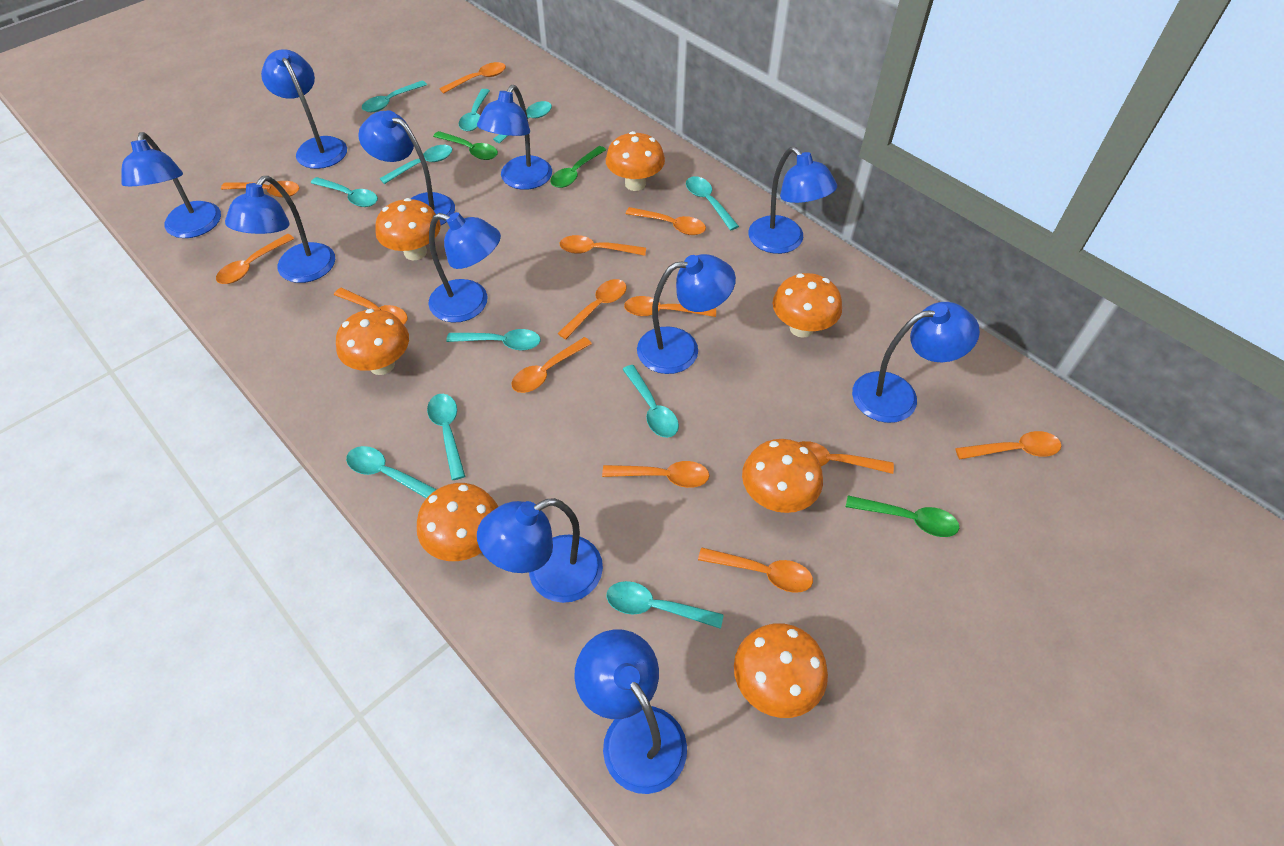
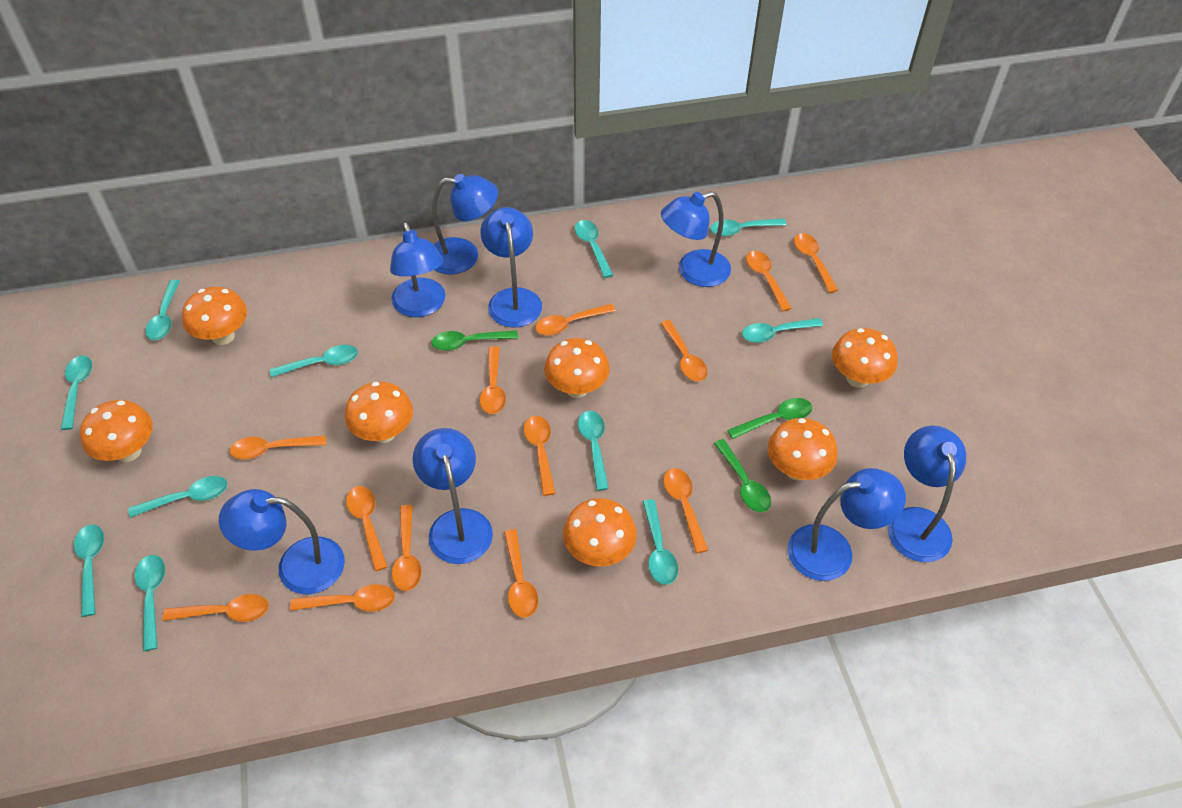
blue lamp: [121,132,221,238] [225,176,335,283] [261,49,347,169] [358,110,455,226] [428,212,501,323] [477,85,552,190] [477,498,603,603] [574,629,687,794] [637,254,736,374] [748,147,837,254] [852,302,980,423] = 11 -> [219,489,345,594] [390,222,445,317] [413,428,493,564] [432,174,498,275] [480,207,542,328] [661,192,731,287] [787,468,906,581] [888,425,966,562] = 8

